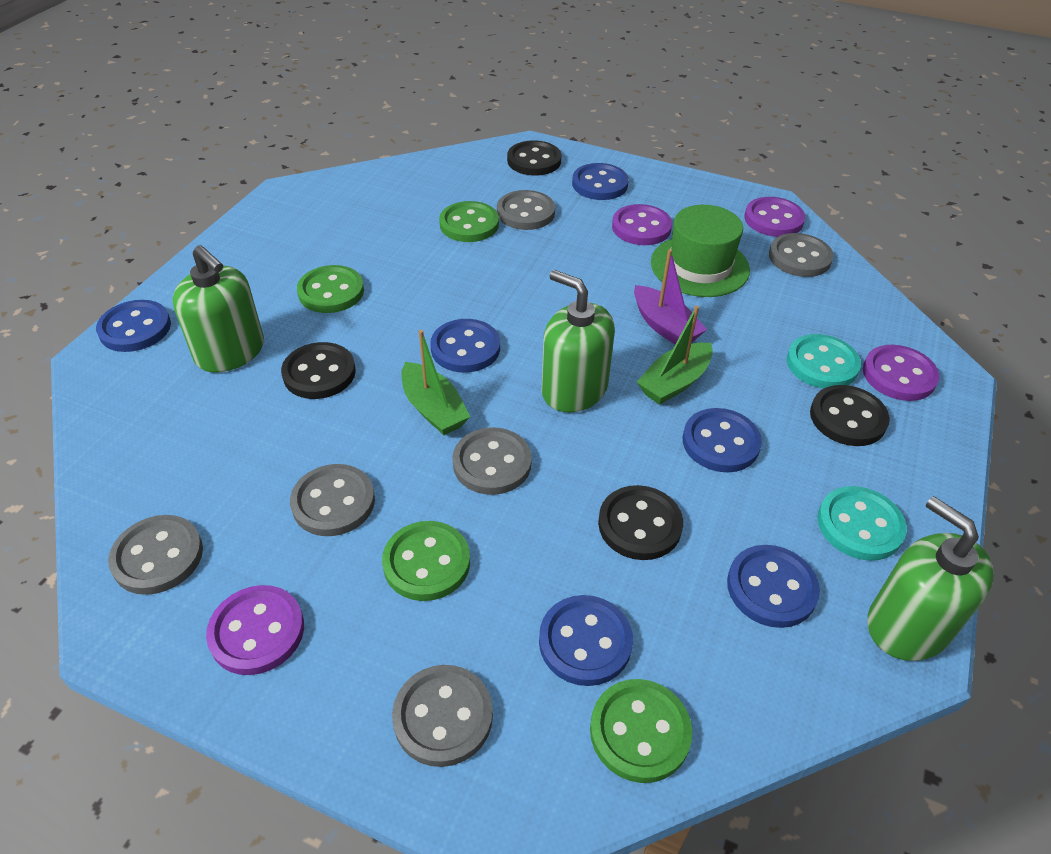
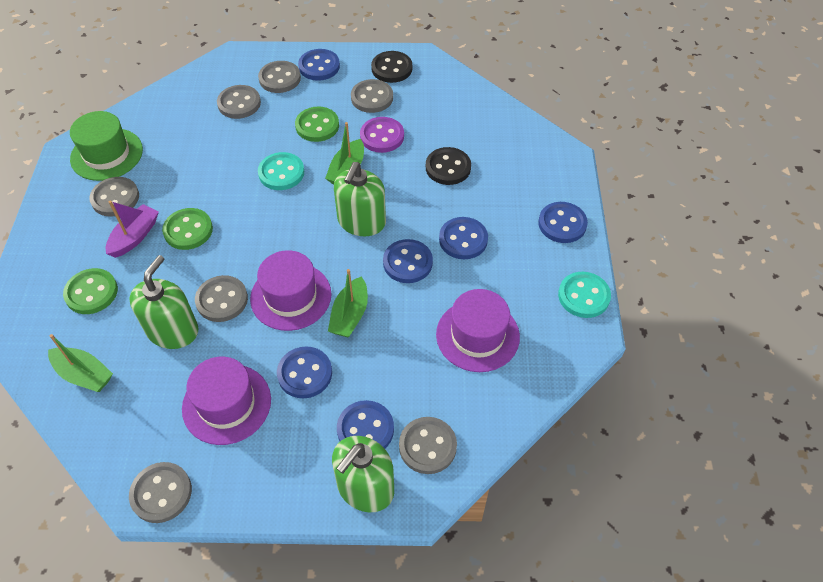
black button: [281,342,356,399] [507,140,562,176] [598,485,683,560] [810,385,890,446] = 4 -> [371,51,412,83] [426,147,471,185] = 2
green boat: [401,330,470,435] [637,305,713,405] = 2 -> [48,334,113,392] [325,122,364,185] [328,269,368,337] = 3
green button: [297,265,364,313] [382,521,470,601] [439,201,499,242] [590,679,692,783] = 4 -> [63,268,118,314] [162,208,213,250] [295,107,339,142] = 3
grey button: [108,515,203,595] [290,464,375,536] [392,665,493,767] [452,427,532,495] [497,190,555,230] [769,233,833,277] = 6 -> [89,177,139,217] [129,462,192,523] [195,275,248,322] [217,85,261,119] [258,61,301,93] [351,79,393,113] [399,417,457,474] = 7
purple button: [206,585,304,675] [612,204,672,245] [745,197,805,237] [863,345,940,401] = 4 -> [360,117,404,153] = 1
purple hat: none = 0 -> [182,356,271,445] [250,250,332,331] [436,289,520,372] = 3

